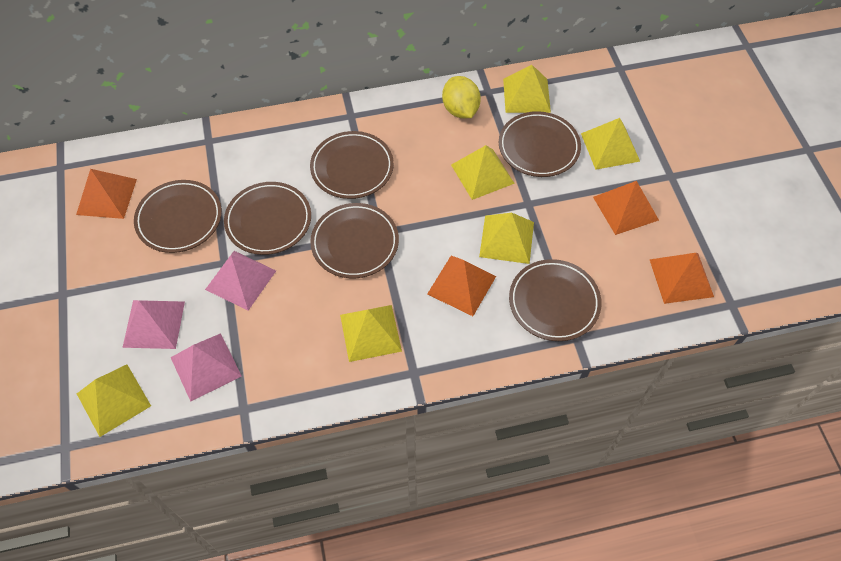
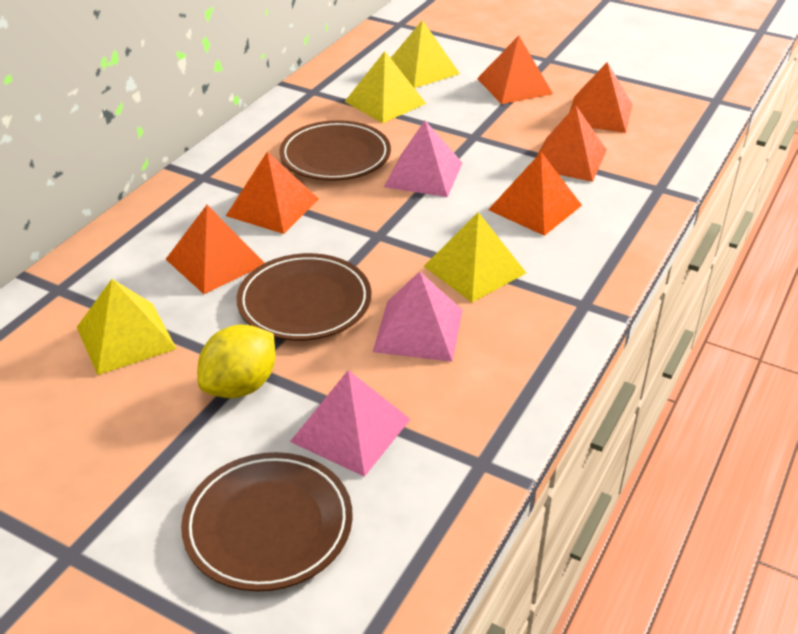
brown plate: [134,180,222,253] [224,182,311,255] [310,131,394,199] [310,203,399,278] [499,111,581,177] [509,259,602,341] = 6 -> [181,452,353,592] [236,253,371,341] [279,120,391,181] = 3
orange pyramid: [76,169,137,219] [427,256,496,316] [593,181,659,235] [649,253,714,304] = 4 -> [166,205,264,294] [226,152,319,234] [477,36,553,104] [488,152,582,236] [536,105,607,182] [570,62,633,133] = 6
yellow pyramid: [77,364,151,437] [340,305,402,362] [451,145,515,200] [479,213,534,264] [503,65,551,113] [581,118,640,170] = 6 -> [77,279,177,375] [344,51,426,123] [391,20,460,88] [424,212,526,302] = 4

